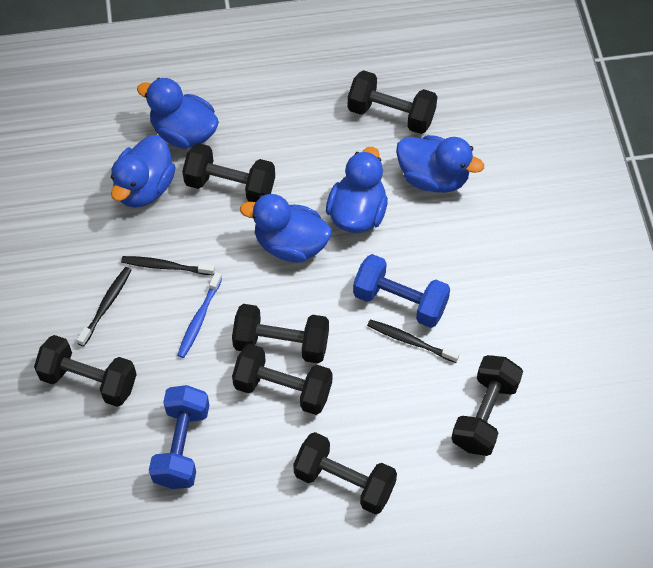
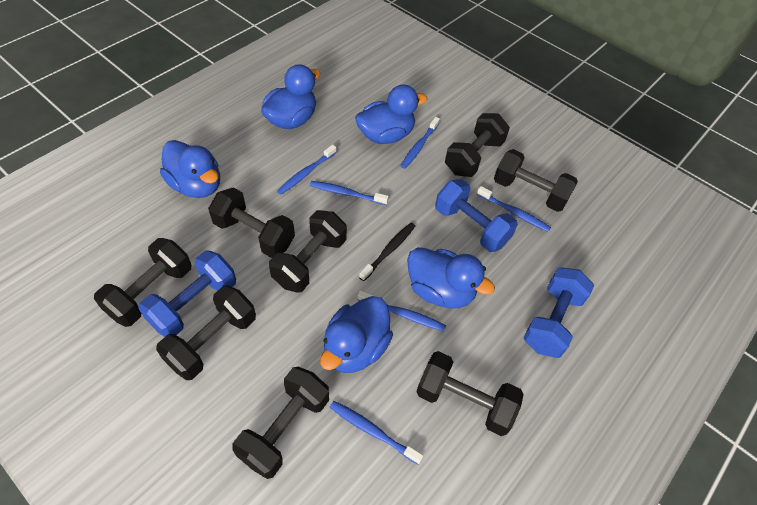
black dumbbell: [34,335,137,407] [182,143,275,202] [232,304,329,364] [232,344,332,415] [293,432,397,514] [348,70,437,134] [451,355,523,456] = 7 -> [94,238,191,327] [156,286,256,380] [208,187,295,258] [232,367,329,479] [269,210,347,293] [416,351,524,436] [445,113,510,177] [494,149,578,212] = 8
black toothbrush: [77,267,131,347] [121,256,215,276] [367,320,459,363] = 3 -> [359,223,415,281] = 1
blue dumbbell: [149,385,209,489] [353,254,450,328] = 2 -> [138,251,236,337] [435,179,518,252] [523,267,594,358] = 3
blue toothbrush: [177,272,222,358] = 1 -> [277,144,336,194] [310,181,389,205] [330,401,423,464] [358,291,446,331] [401,117,440,169] [477,186,551,232] = 6

